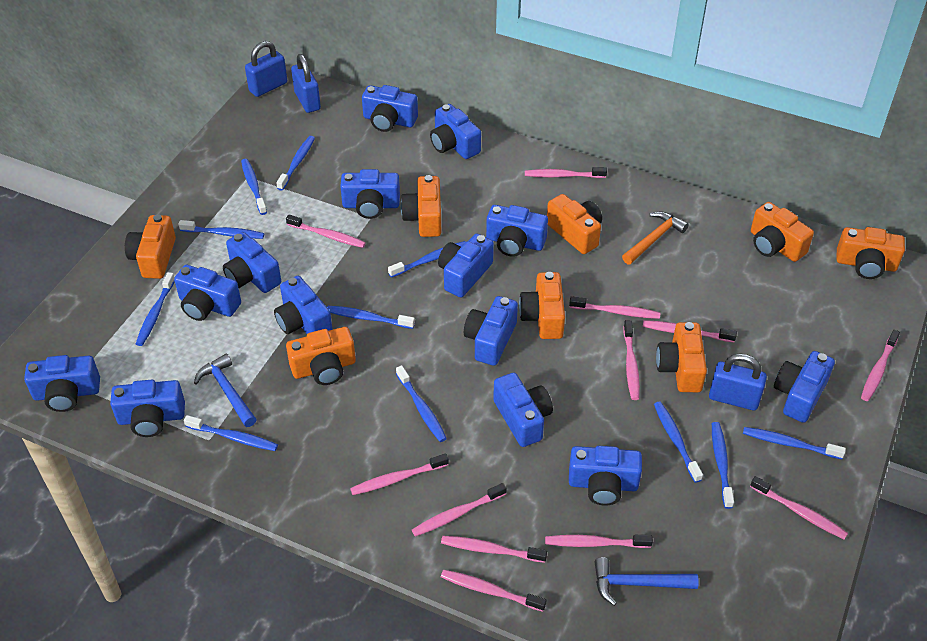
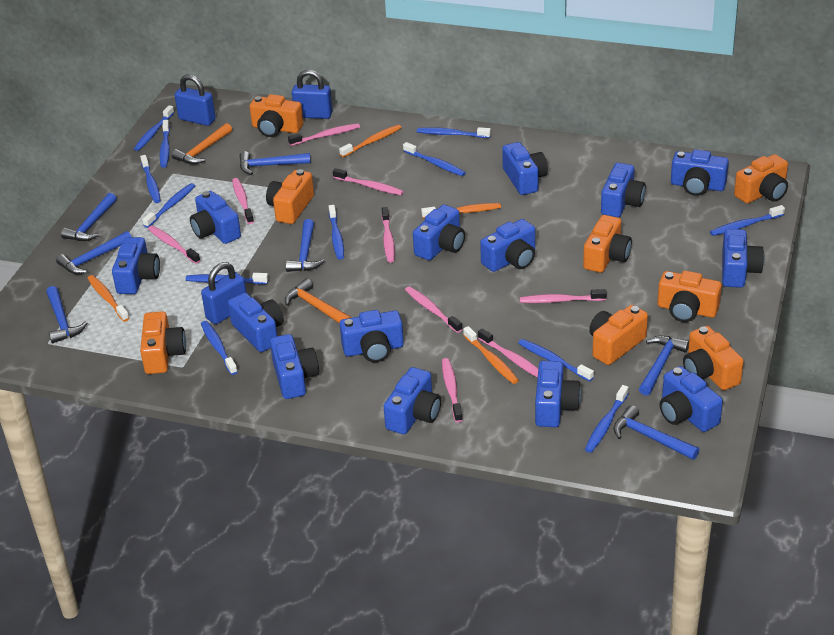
blue hammer: [194,353,257,427] [594,557,699,606] = 2 -> [46,286,87,343] [56,231,131,274] [61,193,117,241] [240,151,311,175] [286,219,324,272] [613,405,699,460] [639,336,689,396] = 7
blue toothbrush: [136,272,175,346] [179,220,264,239] [184,415,278,451] [241,159,267,215] [276,136,315,191] [327,306,415,329] [388,241,466,278] [396,365,447,442] [654,401,703,483] [712,422,734,509] [743,427,846,459] = 11 -> [134,105,174,151] [140,155,161,203] [142,183,195,228] [160,120,170,168] [186,273,268,284] [201,321,238,375] [329,205,344,260] [403,142,466,176] [417,127,491,138] [518,339,594,382] [585,385,629,453] [710,205,785,236] = 12
orange hammer: [622,212,689,264] = 1 -> [172,123,232,164] [285,279,352,324] = 2
orange toothbrush: none = 0 -> [88,275,129,322] [339,125,401,157] [421,203,501,219] [463,326,519,384] = 4
pink toothbrush: [286,215,366,248] [350,454,449,495] [412,483,507,536] [441,536,547,563] [441,570,547,612] [525,167,607,178] [545,535,653,548] [569,296,660,319] [623,320,640,400] [643,320,737,342] [750,476,848,539] [861,330,900,401] = 12 -> [148,226,200,264] [232,178,254,224] [288,123,360,146] [333,168,404,195] [382,207,395,263] [405,286,462,333] [442,358,463,422] [478,328,538,378] [520,289,607,303] = 9

